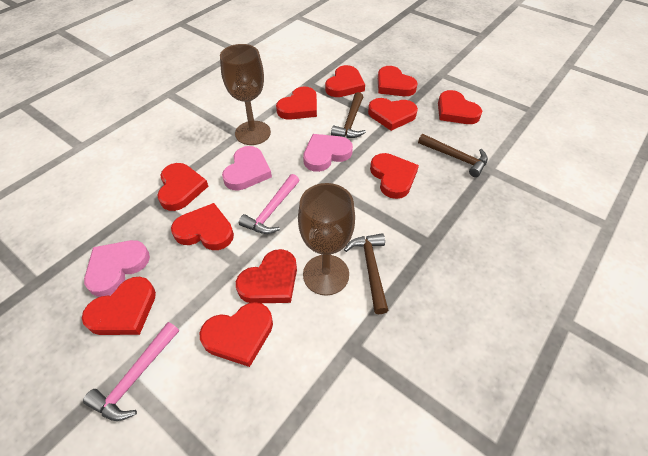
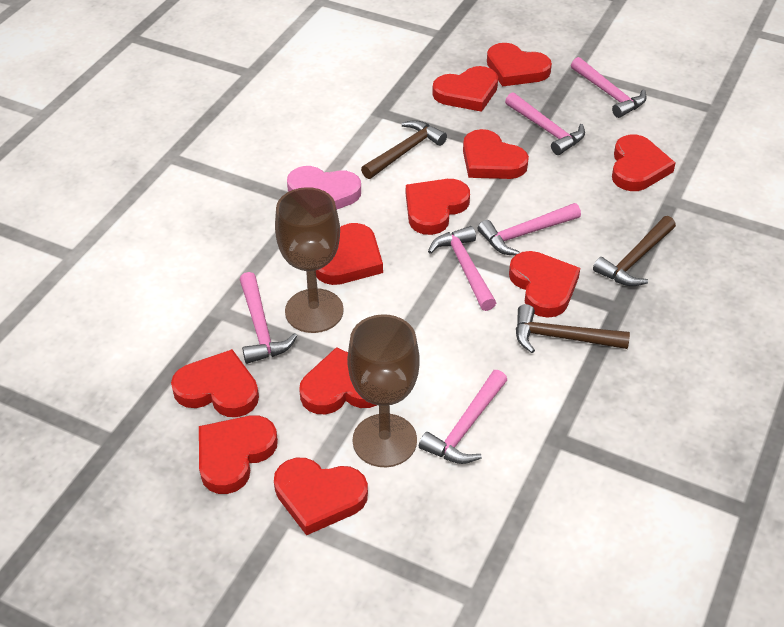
pink hammer: [83,322,179,421] [239,174,300,234] = 2 -> [239,272,297,364] [419,370,507,464] [428,226,496,311] [478,203,581,255] [505,92,585,155] [571,57,647,118] = 6
pink heart: [84,240,150,297] [222,146,272,191] [303,134,353,172] = 3 -> [287,166,361,209] = 1

